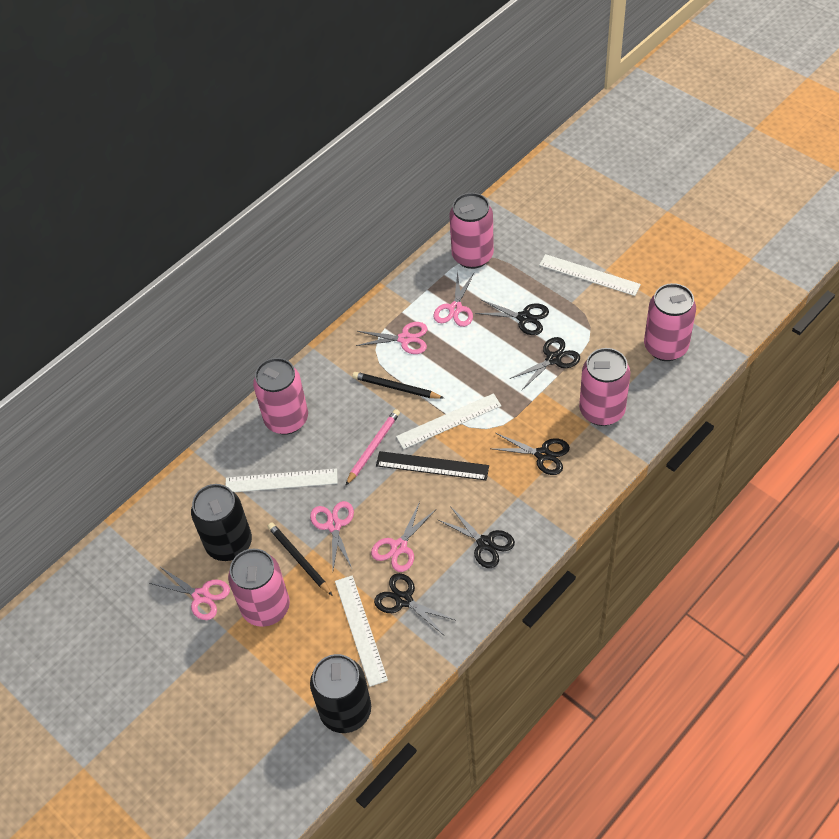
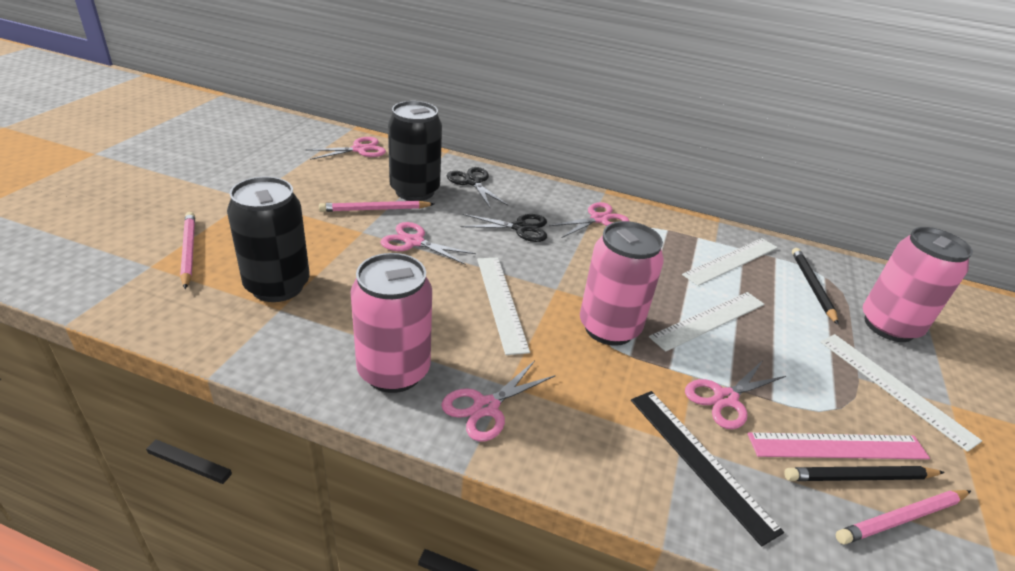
black scissors: [374,573,455,635] [438,506,515,568] [475,299,549,335] [492,433,570,475] [509,337,580,391] = 5 -> [447,167,508,208] [461,214,547,242] = 2
pink can: [228,549,290,627] [253,358,308,435] [449,193,494,269] [579,348,630,426] [644,283,696,361] = 5 -> [351,253,432,393] [580,221,664,346] [863,227,973,342] = 3
pink pencil: [345,409,400,486] = 1 -> [180,212,195,289] [319,201,434,212] [836,490,971,545] = 3
pink ruler: none = 0 -> [747,432,930,459] = 1

